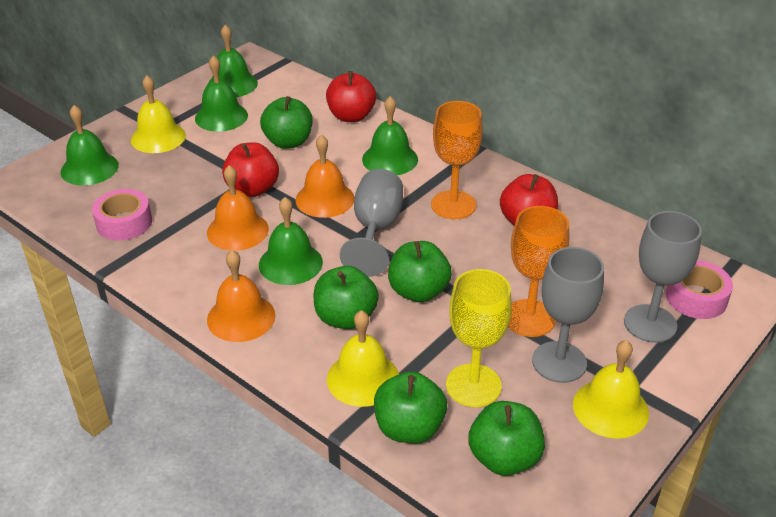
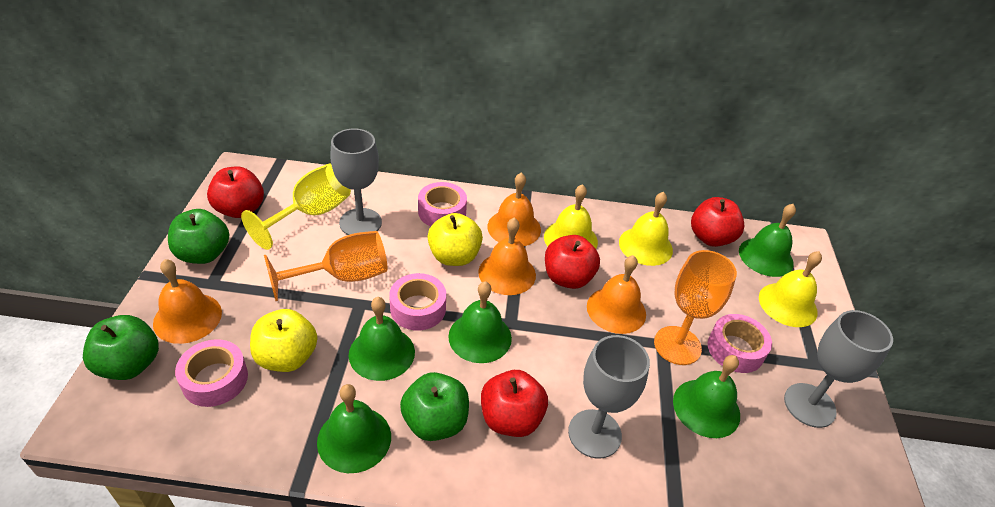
green apple: [260,96,313,149] [314,266,379,329] [374,371,447,443] [388,241,452,302] [468,401,545,476] = 5 -> [83,315,159,380] [168,209,229,264] [400,372,469,441] = 3
orange bell: [207,165,269,251] [207,250,276,342] [295,134,354,218] = 3 -> [153,259,222,344] [478,218,536,295] [487,173,541,246] [587,255,646,334] = 4
pink tape: [92,189,152,241] [666,260,733,319] = 2 -> [175,339,248,407] [389,273,446,331] [418,182,467,226] [708,314,772,373] = 4
red apple: [222,142,279,197] [326,71,376,122] [500,174,558,225] = 3 -> [207,166,264,218] [481,370,548,437] [545,235,600,289] [691,197,744,247] = 4
yellow apple: none = 0 -> [250,309,318,372] [428,213,483,266] = 2

